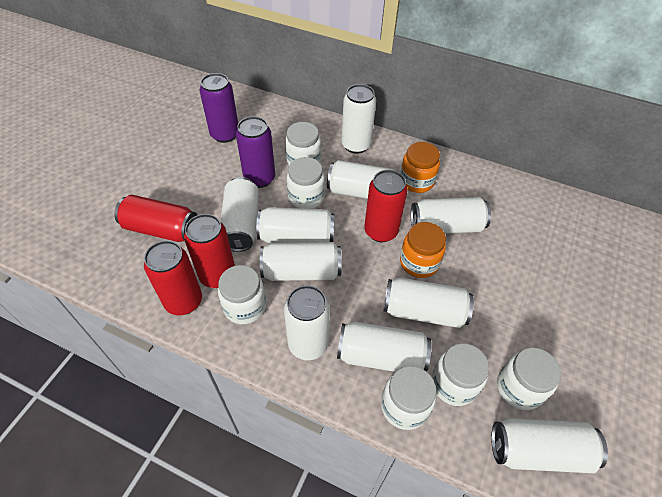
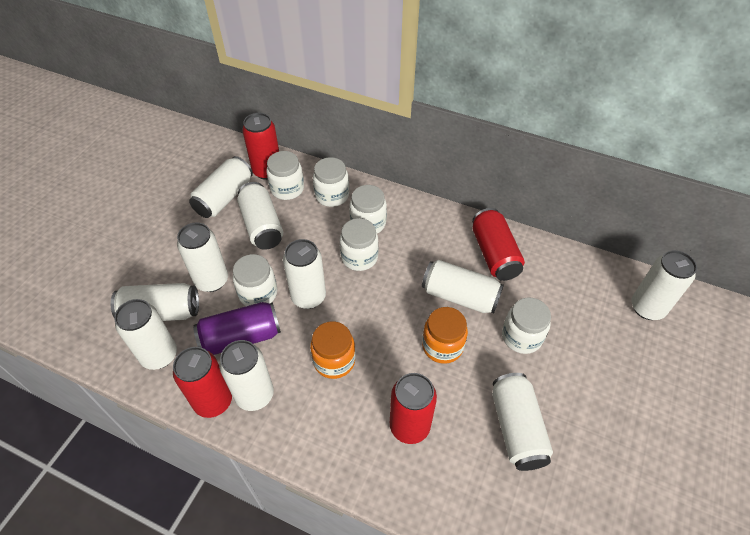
purple can: [200,73,238,143] [236,116,275,188] = 2 -> [193,302,281,355] = 1

